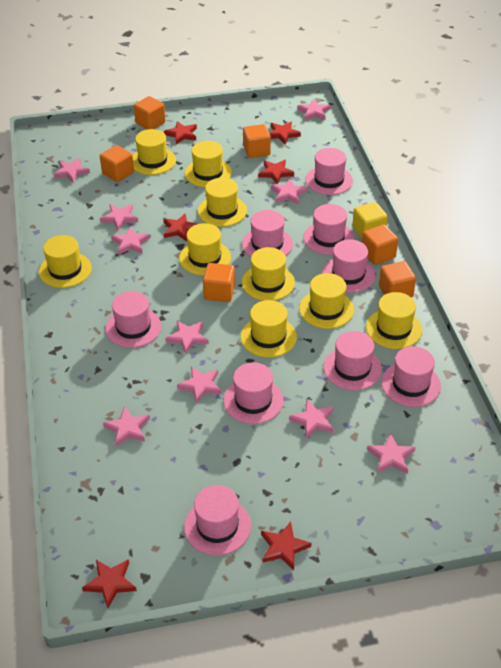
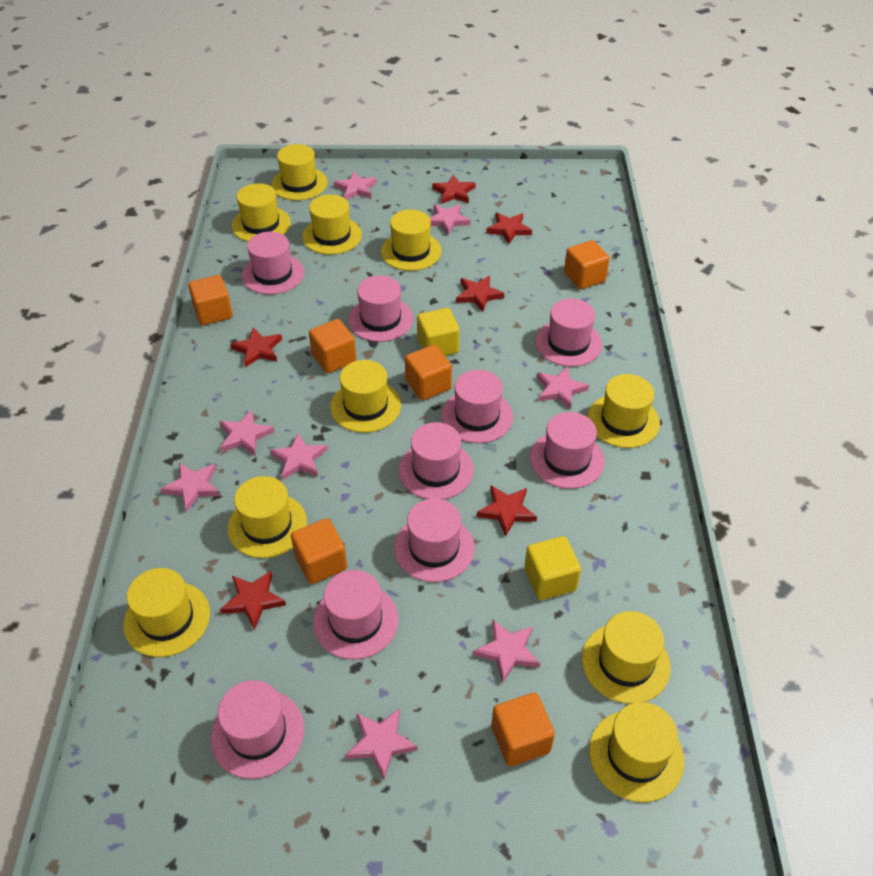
pink star: [53,158,90,183] [100,204,138,231] [103,407,150,446] [111,227,150,255] [165,321,209,355] [177,367,222,404] [271,178,308,204] [289,399,334,439] [297,99,331,120] [367,433,416,474] = 10 -> [161,463,220,512] [219,410,274,456] [270,433,328,480] [334,171,377,200] [346,708,418,780] [430,204,470,235] [473,620,540,683] [537,366,589,409] = 8
yellow cube: [352,202,388,239] = 1 -> [417,308,460,356] [524,536,581,600] = 2
yellow hat: [39,235,92,288] [132,129,176,175] [179,223,231,276] [185,141,232,187] [198,178,247,227] [240,300,297,358] [242,247,295,301] [299,273,354,329] [366,292,422,349] = 9 -> [123,568,210,657] [228,476,307,558] [231,183,291,242] [271,144,328,200] [302,194,362,255] [330,360,401,433] [381,209,441,271] [582,611,671,704] [588,374,660,448] [589,702,684,802] = 10

